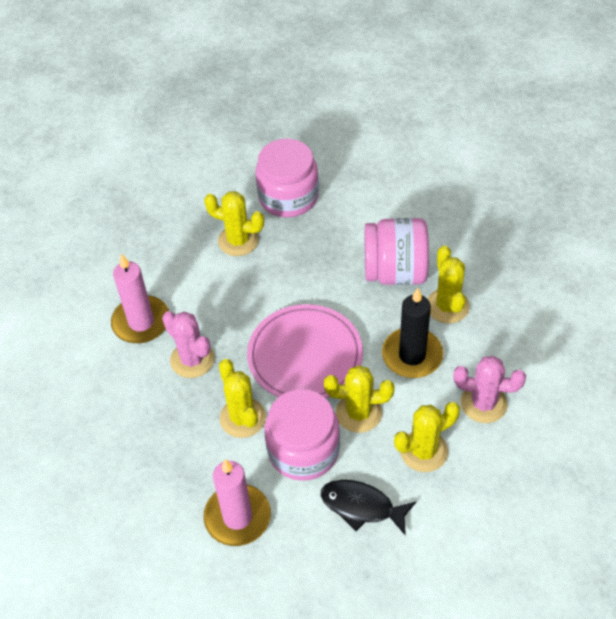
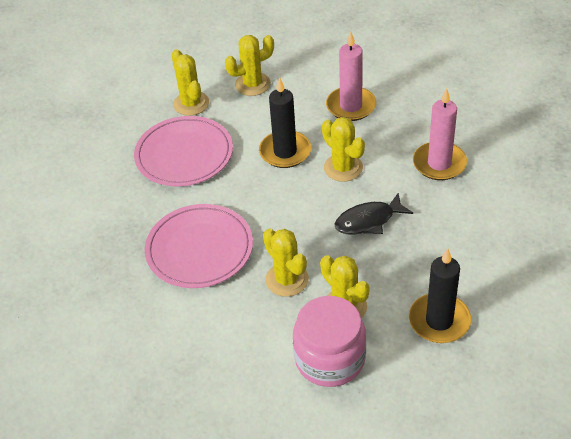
black candle: [382,288,443,378] = 1 -> [259,77,311,168] [409,248,471,343] = 2
pink cactus: [162,311,215,378] [453,356,526,423] = 2 -> none = 0
pink jar: [255,139,319,217] [265,389,340,481] [365,218,429,285] = 3 -> [293,296,366,387] = 1
pink plate: [247,304,363,398] = 1 -> [134,116,233,186] [145,204,253,288] = 2

